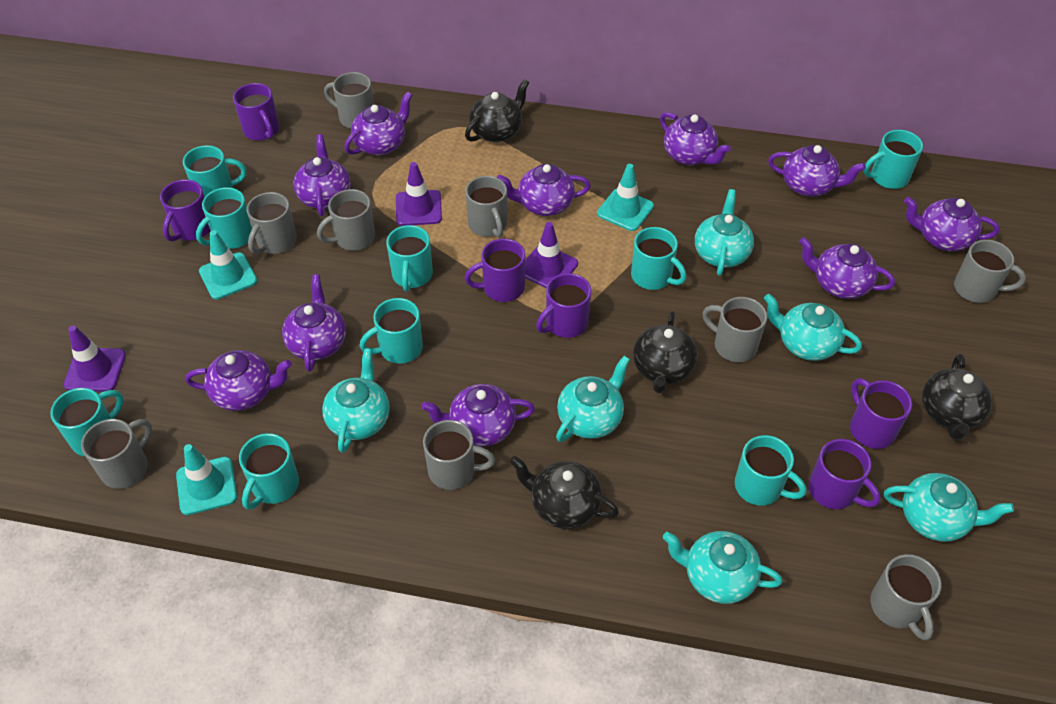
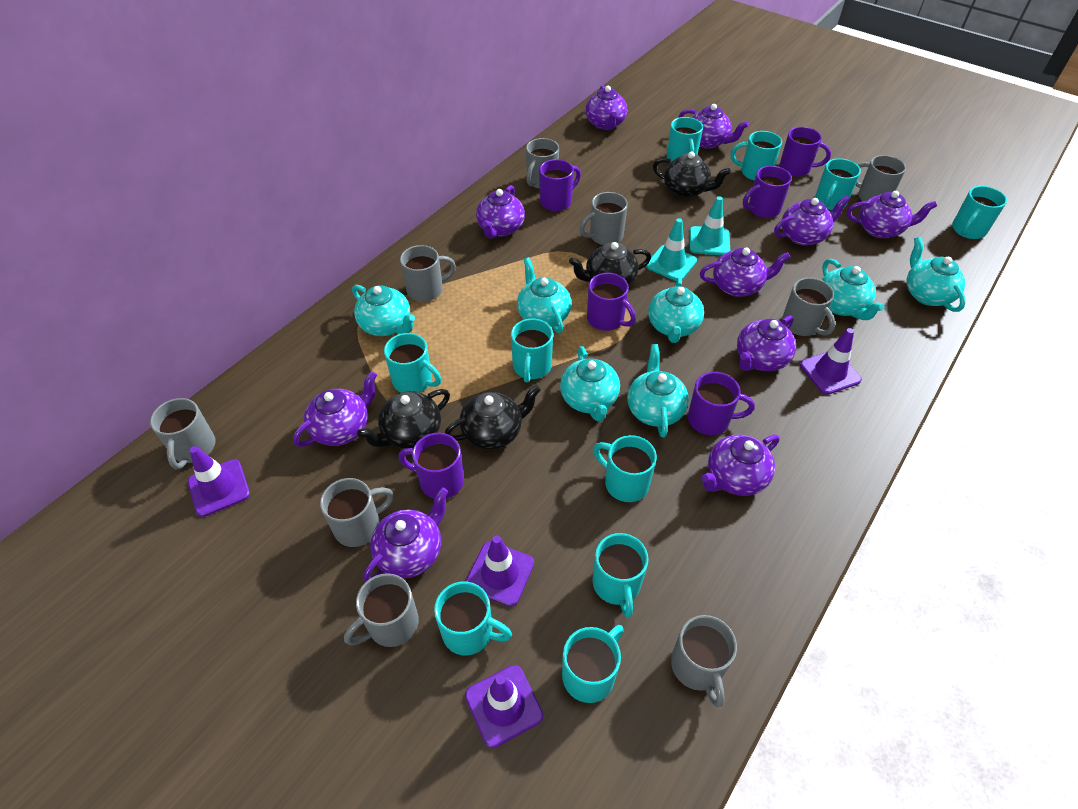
purple traffic cone: [64,326,126,392] [396,162,442,226] [525,222,578,288] = 3 -> [188,446,250,517] [465,535,534,607] [465,665,543,748] [800,328,862,395] = 4
turquoise mug: [50,388,124,456] [183,145,247,196] [196,187,252,249] [239,433,299,510] [360,298,423,364] [386,225,433,292] [631,227,686,290] [735,435,806,506] [863,130,923,189] = 9 -> [384,333,441,393] [434,582,512,655] [511,319,553,383] [562,625,624,703] [593,435,657,502] [593,533,649,618] [666,117,703,162] [731,131,782,181] [815,158,861,210] [952,186,1007,239] = 10
turquoise teapot: [322,348,390,453] [556,356,630,442] [663,531,782,604] [695,189,754,276] [764,294,862,361] [884,473,1014,542] = 6 -> [352,285,415,336] [517,257,572,333] [560,346,620,422] [628,344,689,438] [648,277,704,343] [822,259,885,320] [906,237,966,312] = 7
turquoise traffic cone: [176,444,237,515] [199,230,257,299] [597,164,654,231] = 3 -> [646,218,697,281] [690,196,730,256] = 2

